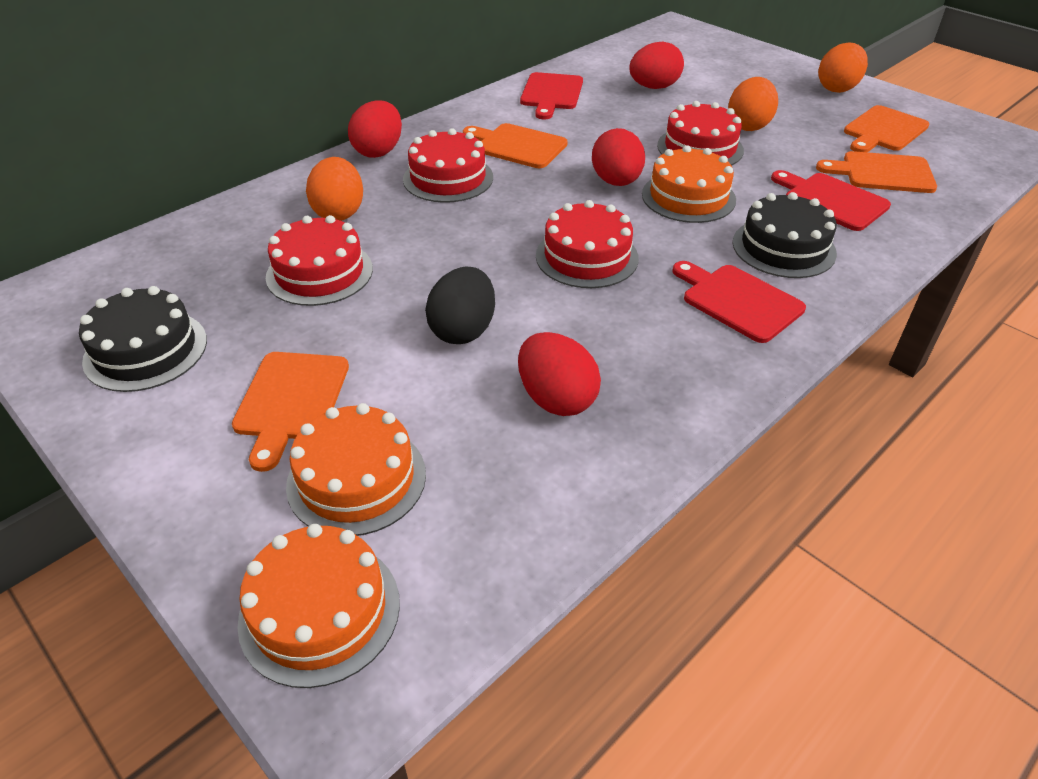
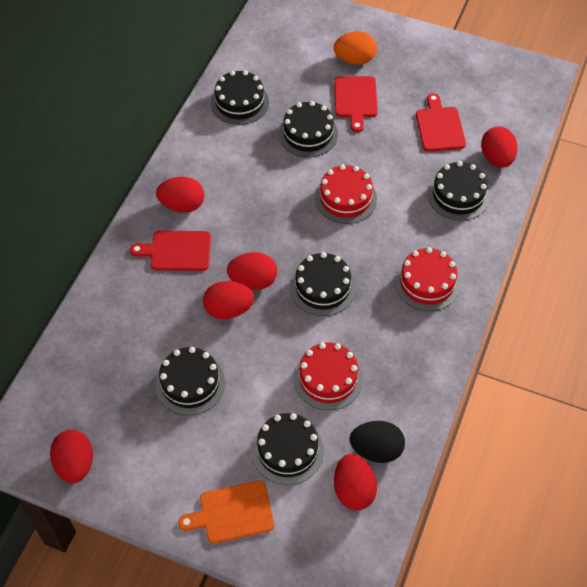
black cake: [79,286,207,392] [732,192,837,278] = 2 -> [155,347,225,415] [211,70,269,125] [252,413,324,485] [279,101,338,157] [290,252,356,316] [427,161,490,221] = 6
orange cake: [237,524,400,688] [286,403,426,536] [642,145,736,223] = 3 -> none = 0
orange cutting board: [232,352,349,472] [463,123,568,168] [816,151,937,193] [844,105,929,152] = 4 -> [178,481,274,544] = 1
orange egg: [306,157,363,221] [728,77,778,131] [818,43,868,93] = 3 -> [334,31,377,65] = 1
red cake: [266,215,373,306] [403,128,493,203] [536,200,639,288] [657,101,744,166] = 4 -> [294,342,363,410] [315,164,377,224] [395,247,460,311] = 3
red egg: [348,100,402,158] [518,332,601,416] [592,128,645,186] [629,42,684,89] = 4 -> [50,430,93,483] [156,176,204,213] [203,281,254,319] [227,252,277,290] [334,454,377,510] [481,126,518,167] = 6

